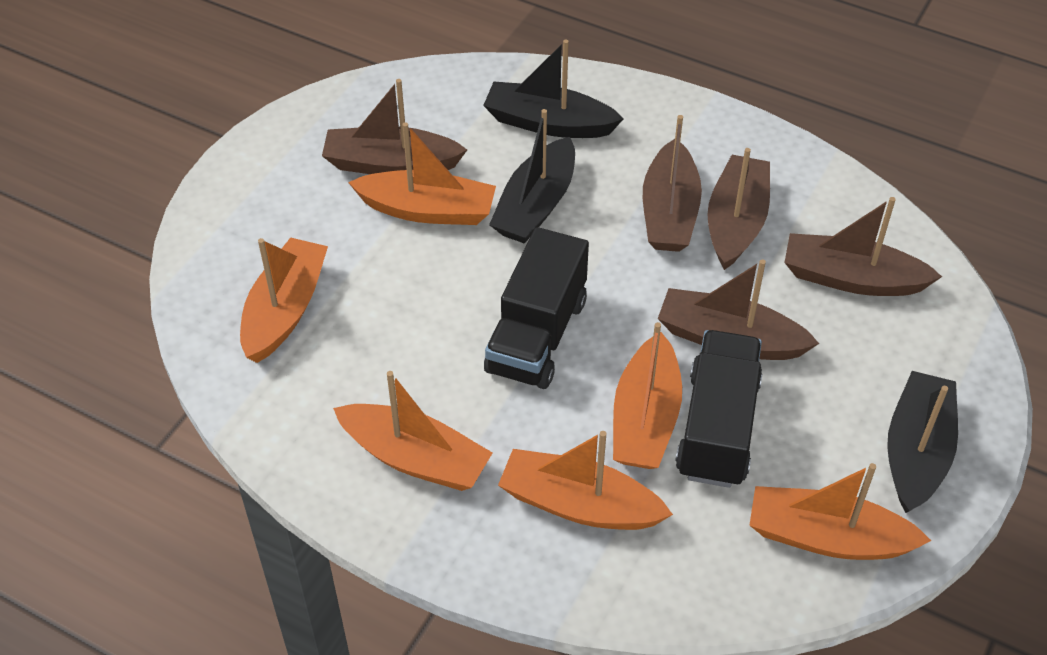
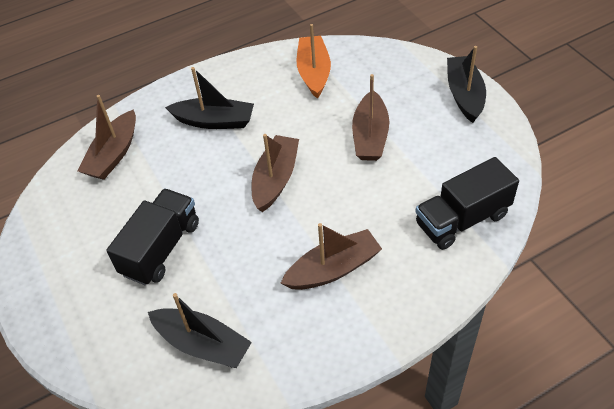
brown boat: [322,79,467,174] [643,115,702,252] [658,259,819,360] [708,148,770,270] [784,197,942,296] = 5 -> [77,95,136,180] [252,134,299,212] [280,223,382,290] [352,74,389,161] = 4
orange boat: [240,237,328,363] [333,371,492,491] [348,122,496,225] [498,431,673,530] [613,322,682,469] [749,463,931,560] = 6 -> [297,24,331,99] = 1

